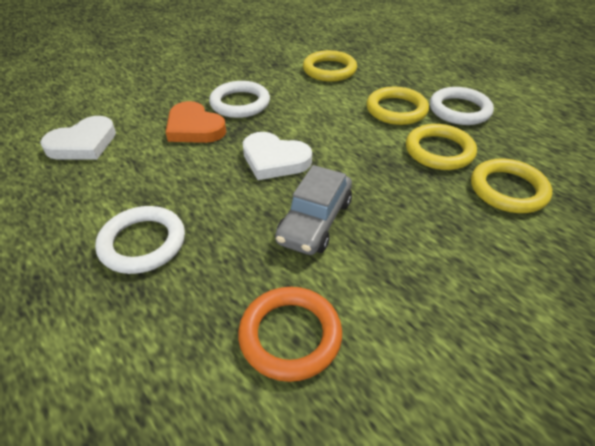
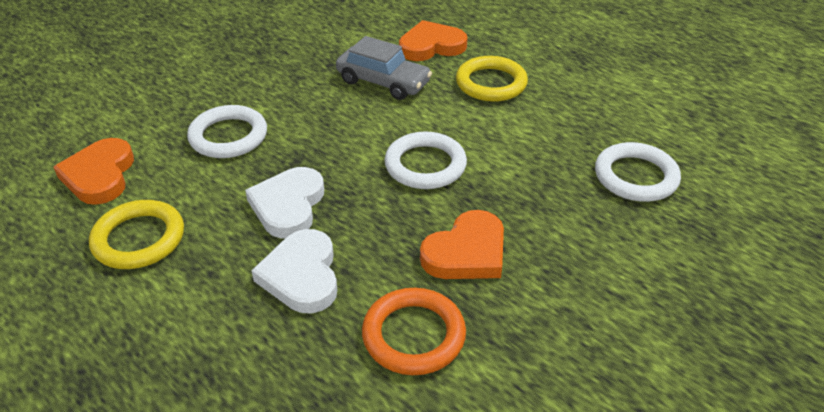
orange heart: [166,101,226,143] = 1 -> [53,138,134,205] [399,20,468,61] [420,210,504,279] = 3
yellow ring: [303,50,357,82] [367,87,429,125] [406,124,477,170] [471,159,552,213] = 4 -> [89,200,184,269] [456,56,528,102] = 2

